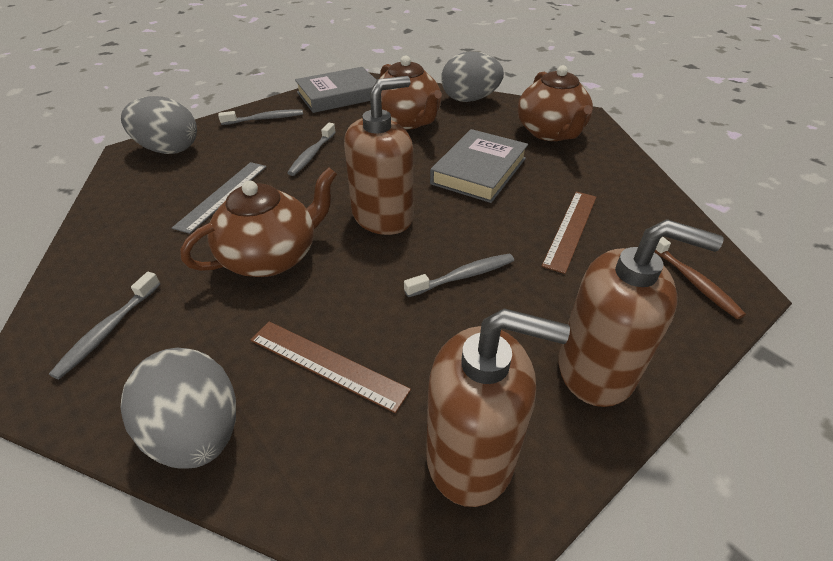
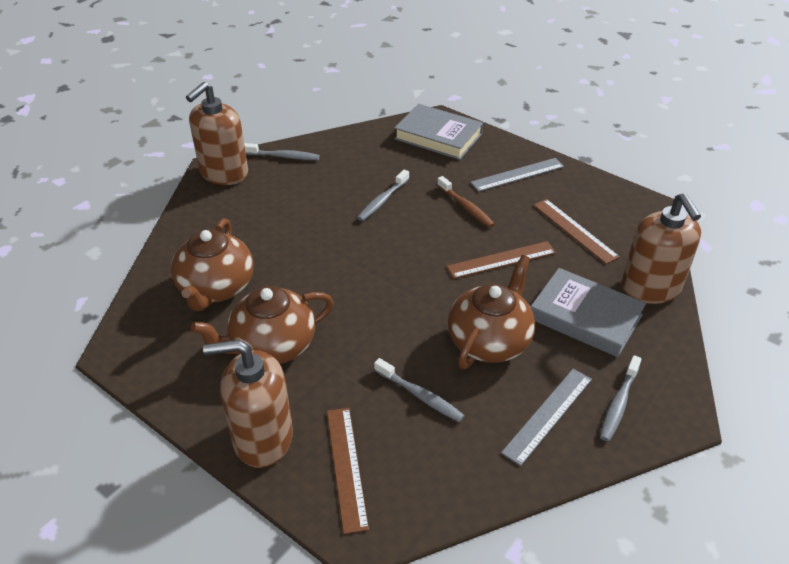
brown ruler: [251,321,411,413] [541,192,596,274] = 2 -> [327,408,369,534] [447,241,556,279] [533,199,620,264] = 3
grey egg: [121,96,197,154] [121,348,236,469] [441,51,504,102] = 3 -> none = 0
grey ruler: [172,162,267,234] = 1 -> [470,158,564,192] [501,369,592,466] = 2

